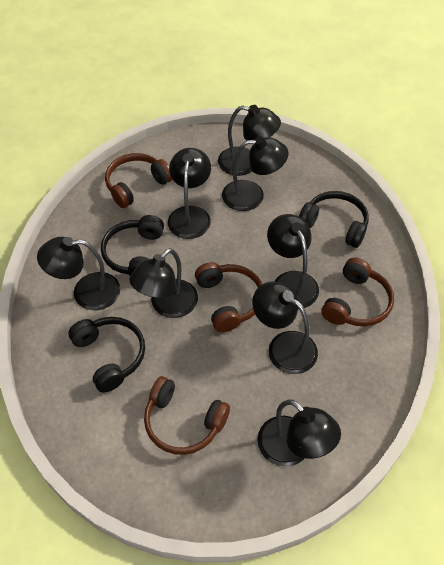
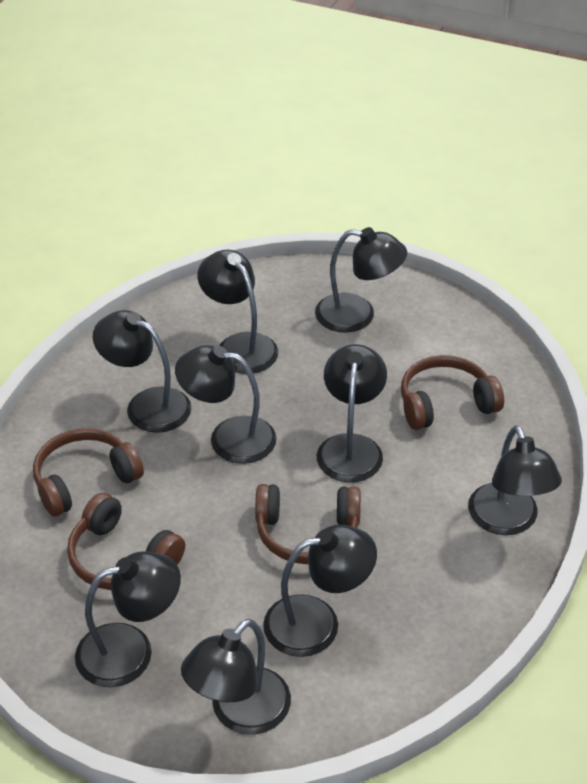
black headphones: [68,317,145,393] [101,215,164,276] [299,191,369,248] = 3 -> none = 0
black lamp: [37,237,121,310] [129,248,198,318] [168,148,211,239] [218,105,281,176] [222,136,289,211] [252,281,318,374] [257,399,341,467] [267,214,319,309] = 8 -> [75,551,181,687] [93,310,191,433] [175,345,277,464] [181,619,291,735] [197,250,278,374] [263,525,377,657] [315,227,407,333] [317,344,387,482] [468,425,562,535] = 9

